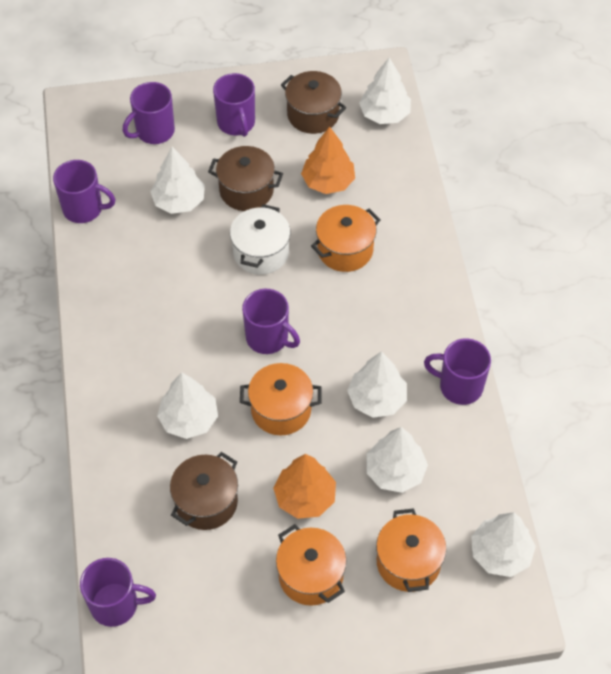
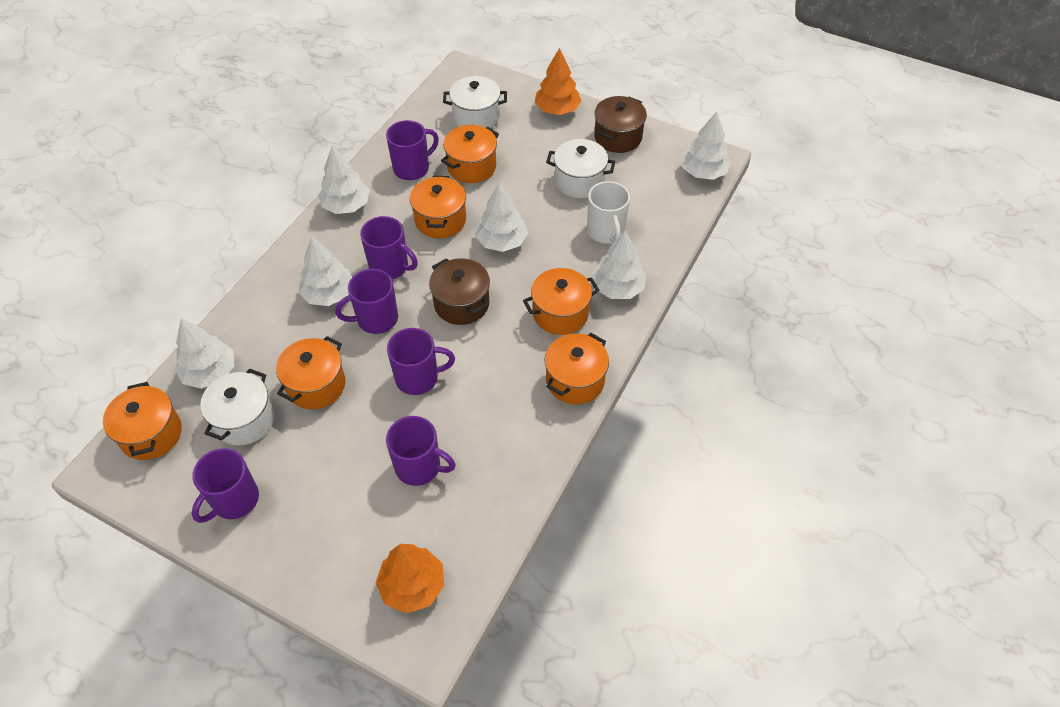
brown pot: [170,452,238,530] [208,146,283,211] [281,71,346,134] = 3 -> [429,258,490,325] [594,96,647,153] = 2
orange pot: [240,363,322,436] [276,524,346,606] [311,205,381,272] [376,508,446,592] = 4 -> [103,382,182,460] [276,336,345,409] [410,176,466,238] [441,125,499,183] [523,268,599,335] [544,333,609,405] = 6
white mug: none = 0 -> [587,181,630,244] = 1
white pot: [230,204,290,275] = 1 -> [200,369,274,445] [443,76,507,128] [546,139,615,198] = 3

